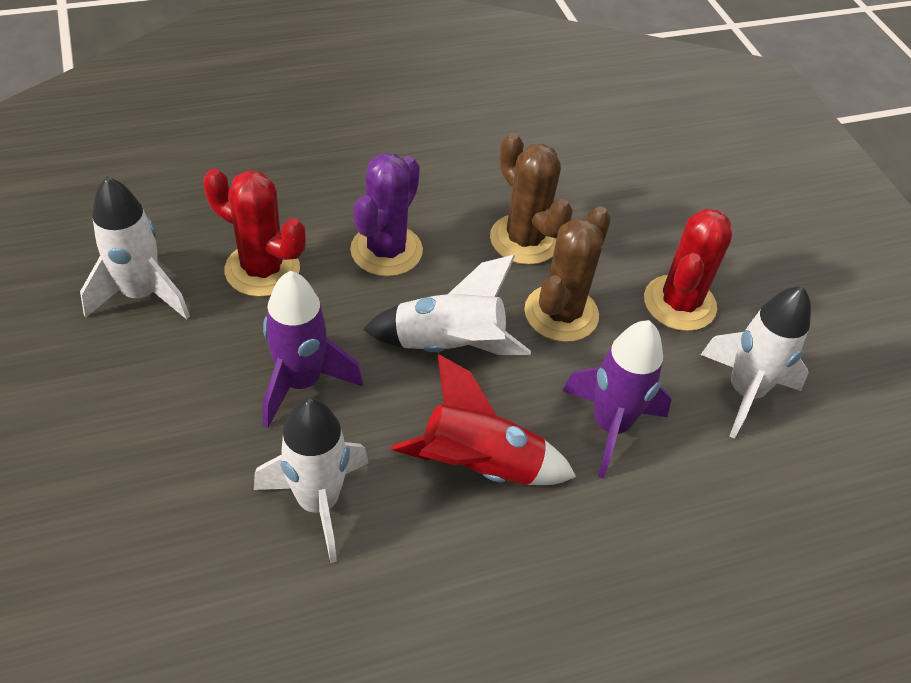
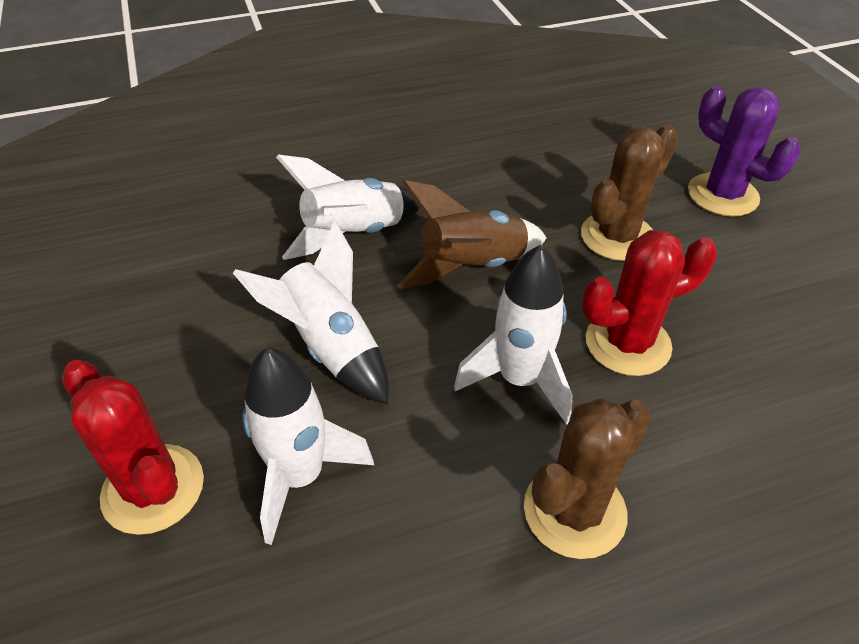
brown rocket: none = 0 -> [397,180,546,289] = 1
purple rocket: [263,271,363,428] [562,320,672,479] = 2 -> none = 0
red rocket: [391,354,576,485] = 1 -> none = 0

